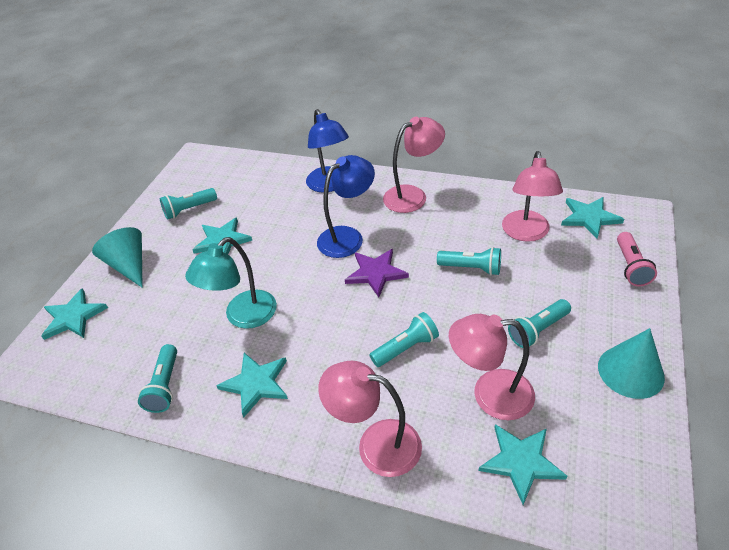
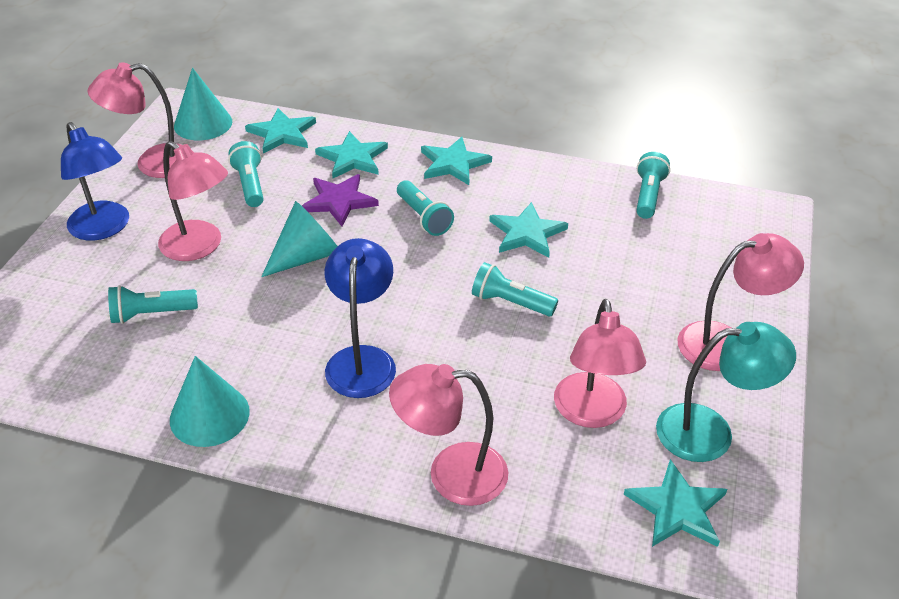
pink flashlight: [617,232,657,286] = 1 -> none = 0
pink lamp: [318,361,422,477] [383,117,445,213] [449,314,535,420] [502,151,563,242] = 4 -> [88,62,182,178] [158,141,228,261] [389,364,508,506] [554,299,646,428] [677,233,804,371] = 5
turquoise cone: [92,227,143,288] [598,328,665,399] = 2 -> [170,356,250,447] [174,68,232,141] [261,201,338,277] = 3

